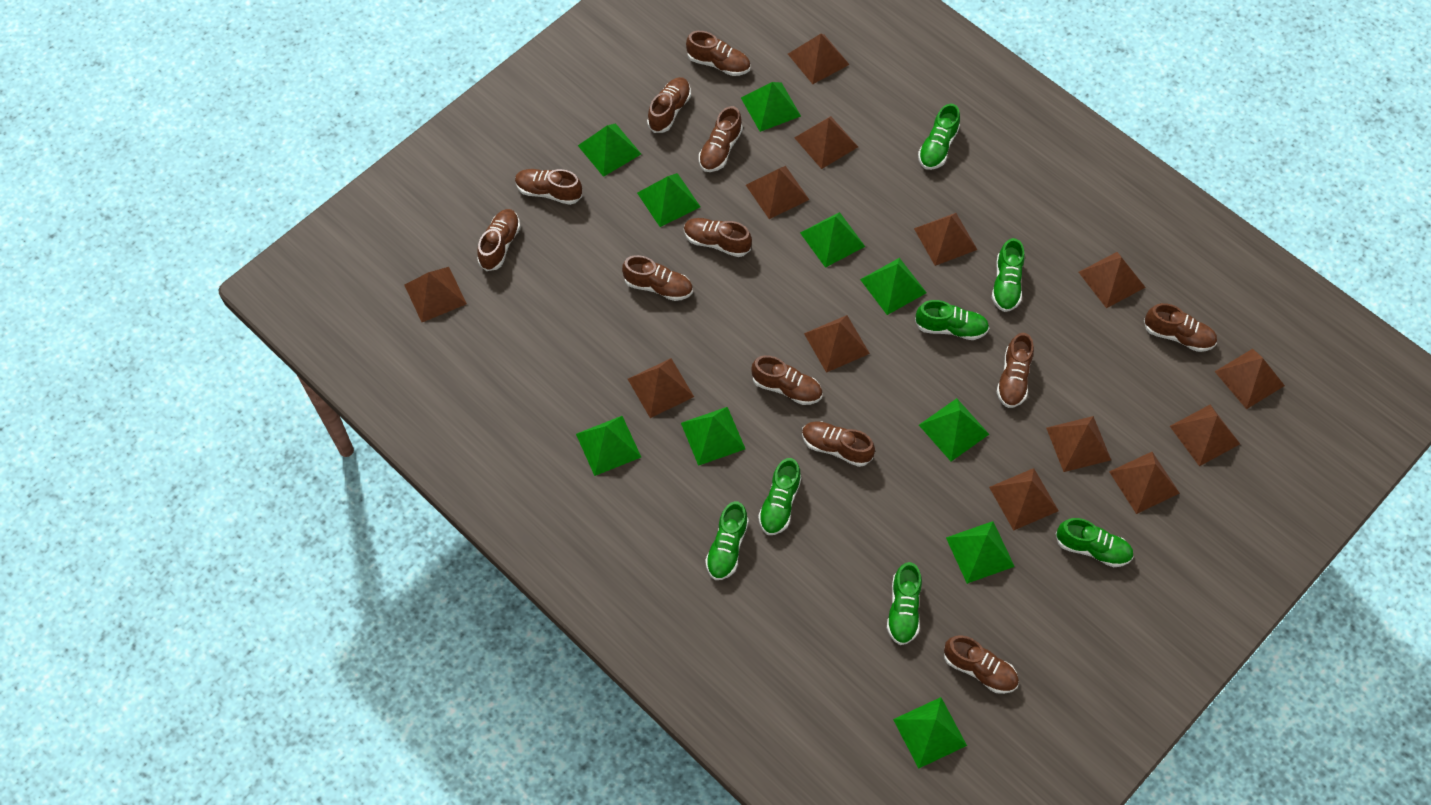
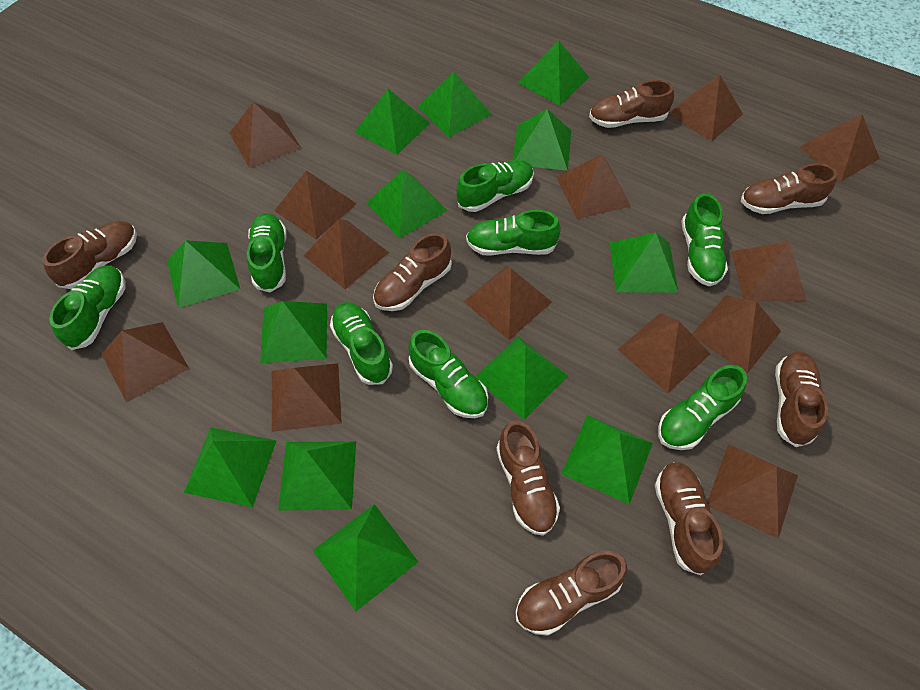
brown shoe: [477,209,520,271] [515,169,582,205] [622,255,693,301] [647,77,691,133] [684,218,752,257] [686,31,750,76] [699,106,743,172] [751,355,822,405] [802,421,875,467] [944,635,1019,694] [997,333,1034,408] [1144,303,1217,352] = 12 -> [43,221,137,289] [373,233,452,311] [496,421,560,536] [515,551,627,636] [589,80,674,128] [655,462,723,575] [741,163,837,214] [775,351,828,447] = 8
green pyramid: [576,416,641,476] [578,123,641,177] [637,173,700,227] [681,407,745,466] [741,82,801,132] [800,212,865,268] [860,258,927,315] [893,697,967,769] [919,398,989,461] [946,521,1015,584] = 10 -> [167,240,240,308] [184,427,276,507] [260,301,327,363] [278,441,356,510] [313,504,418,611] [354,89,430,155] [366,170,447,239] [418,72,491,137] [475,337,568,420] [512,109,572,171] [517,41,589,106] [561,415,653,504] [610,232,678,292] = 13
green shoe: [705,501,749,580] [758,458,802,535] [887,562,922,645] [915,300,989,340] [918,104,960,170] [992,238,1025,312] [1056,518,1134,567] = 7 -> [49,265,126,350] [247,213,287,293] [330,302,393,385] [408,330,488,418] [456,160,534,212] [466,210,561,256] [658,365,747,450] [681,193,728,286] = 8

